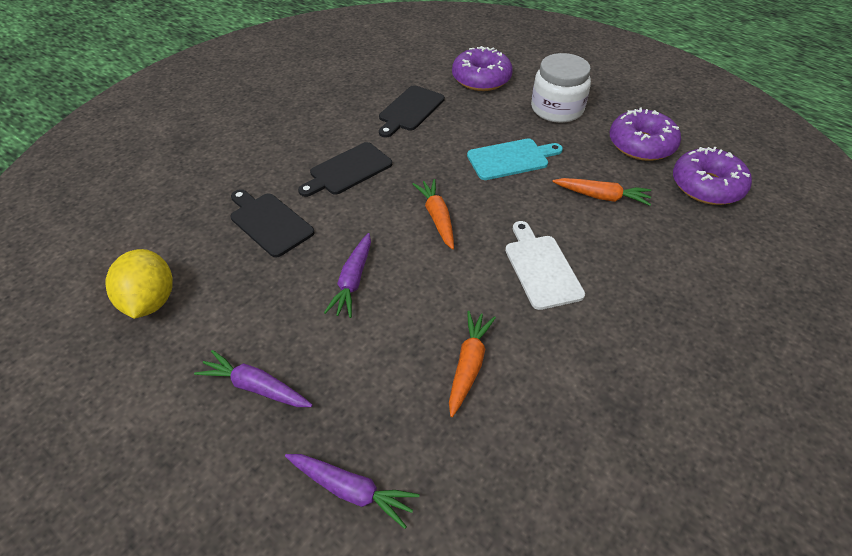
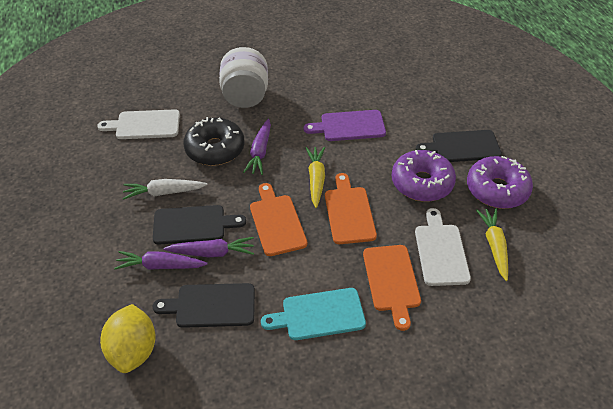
black donut: none = 0 -> [183,117,245,166] = 1
orange carrot: [413,179,454,249] [449,311,496,417] [553,178,651,206] = 3 -> none = 0
orange cutting board: none = 0 -> [250,183,307,256] [325,173,377,244] [363,245,421,331] = 3
purple cutting board: none = 0 -> [304,110,386,141] = 1
purple donut: [452,46,513,91] [610,107,681,161] [673,146,752,205] = 3 -> [392,150,456,202] [467,156,533,209] = 2
white carrot: none = 0 -> [123,179,208,200] = 1
white cutting board: [505,221,585,310] = 1 -> [97,109,180,139] [415,208,471,286] = 2
yellow carrot: none = 0 -> [306,147,325,208] [476,209,508,281] = 2

